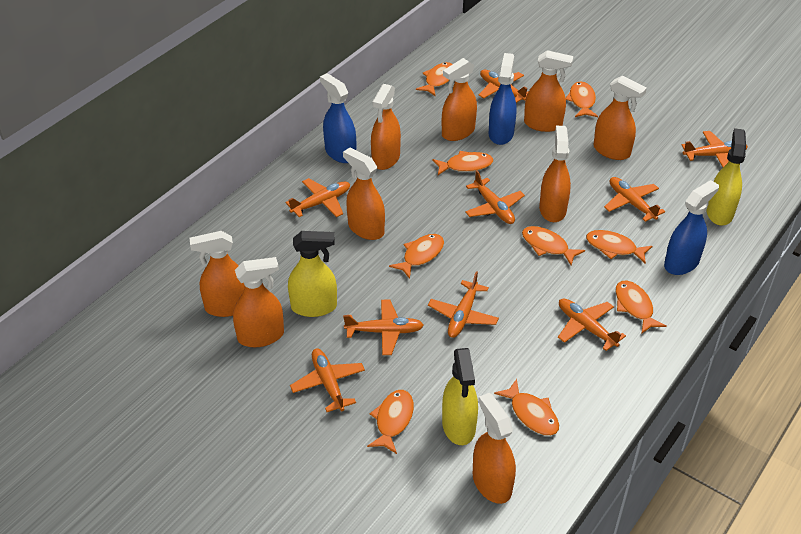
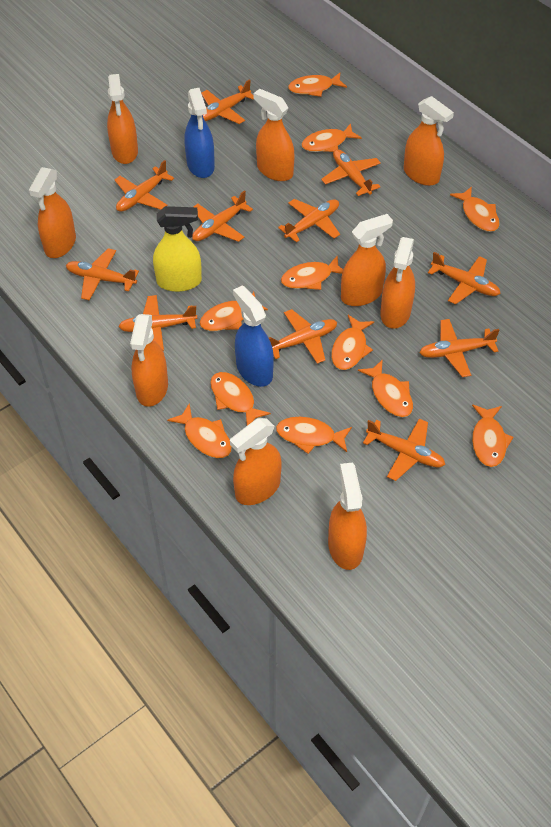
blue spray bottle: [320,73,356,163] [489,53,517,145] [664,180,719,275] = 3 -> [185,88,215,178] [233,285,274,387] = 2
orange fish: [367,390,414,454] [389,234,444,279] [416,62,452,96] [432,151,493,175] [494,379,559,436] [522,226,585,265] [566,81,598,117] [586,230,653,264] [615,281,667,334] = 9 -> [167,403,232,458] [200,292,268,331] [210,372,271,426] [276,417,352,454] [281,256,343,290] [288,73,347,97] [301,123,362,152] [331,315,374,370] [358,359,413,417] [450,186,500,232] [472,404,514,467] = 11
orange plane: [286,178,350,217] [290,348,365,412] [343,300,424,355] [428,271,499,338] [465,170,525,224] [479,69,529,103] [558,299,626,351] [604,177,666,222] [682,131,748,167] = 9 -> [66,248,139,301] [115,160,174,212] [118,295,197,351] [192,190,253,242] [201,79,254,124] [269,309,337,364] [278,199,340,243] [321,149,381,196] [363,419,445,481] [419,319,500,377] [428,252,501,305] = 11
yellow spray bottle: [288,231,337,317] [442,348,478,445] [706,128,746,225] = 3 -> [153,206,202,292] = 1

